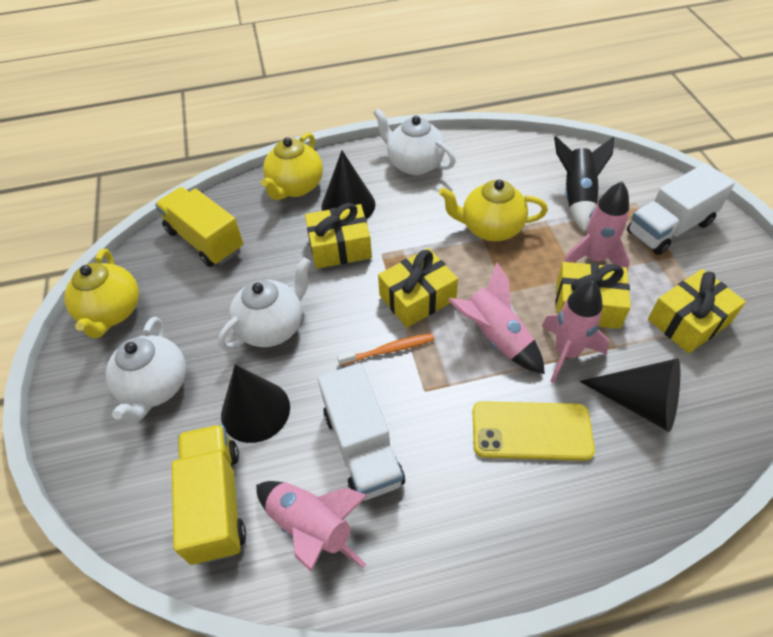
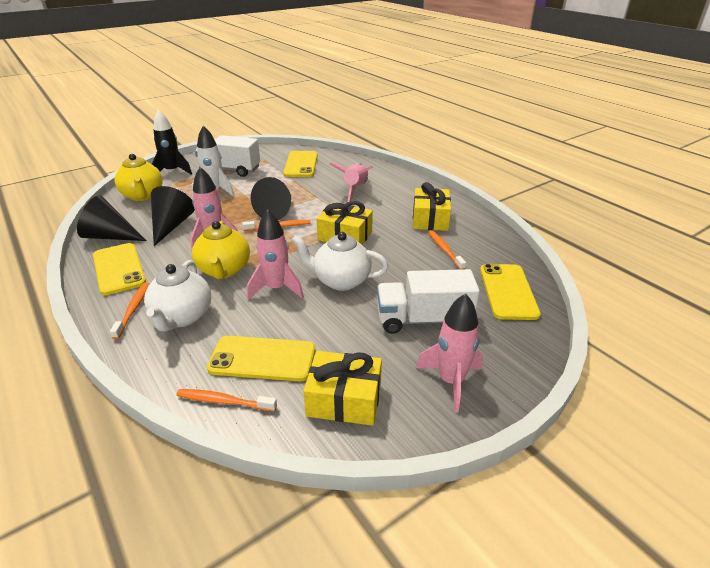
orange toothbrush: [337,333,434,366] = 1 -> [110,282,150,339] [176,389,277,412] [242,220,310,231] [428,230,466,270] = 4
white rocket: none = 0 -> [192,126,234,197] = 1
white teapot: [105,317,186,423] [218,258,311,350] [373,108,456,175] = 3 -> [144,260,211,331] [292,232,388,291] = 2
yellow gift: [305,203,372,269] [378,248,458,328] [556,262,631,329] [648,269,746,354] = 4 -> [303,351,382,426] [317,201,373,245] [413,182,451,231] = 3
yellow phone: [473,401,595,461] = 1 -> [93,243,146,295] [207,336,315,381] [283,151,318,177] [480,264,541,320] = 4
yellow teapot: [64,249,139,339] [261,132,323,200] [439,180,548,241] = 3 -> [115,154,163,201] [192,221,250,279] = 2
yellow truck: [155,187,243,267] [172,424,246,565] = 2 -> none = 0

